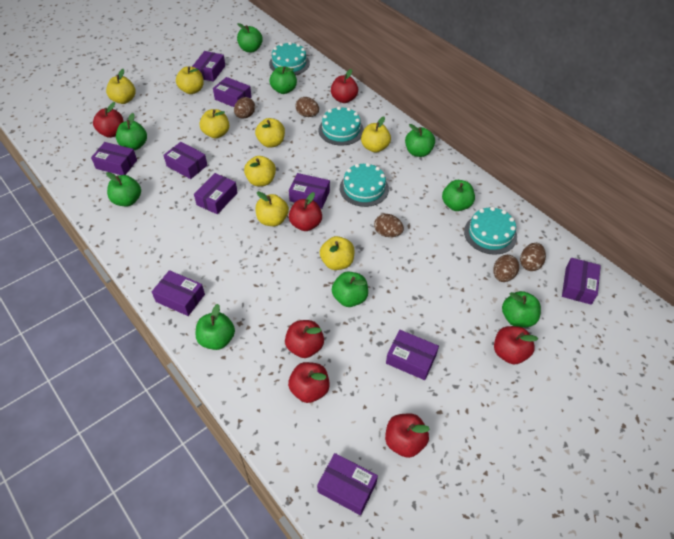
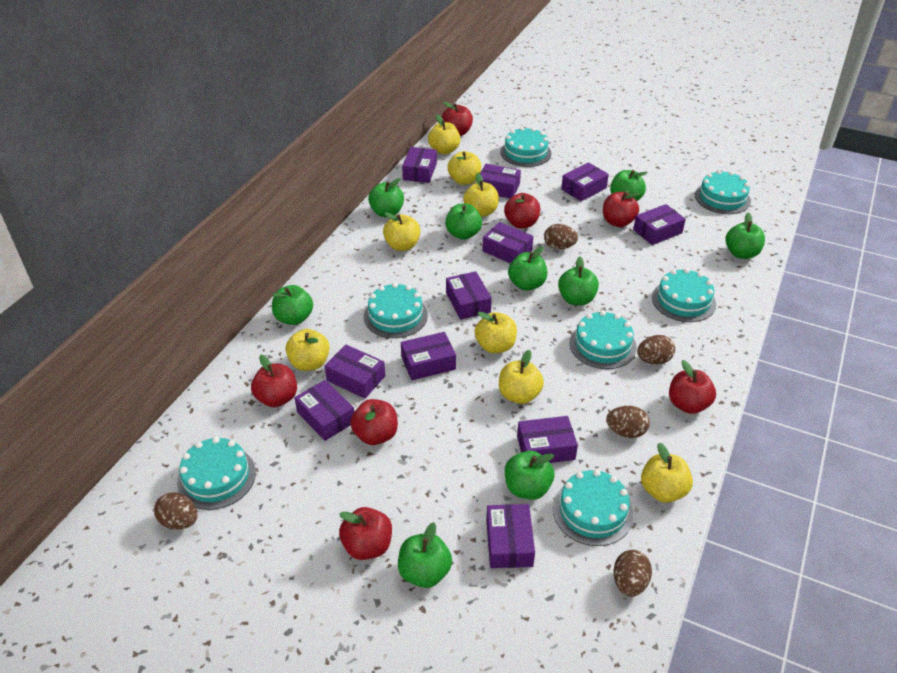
purple box: [91,142,137,175] [152,270,205,316] [164,142,207,179] [192,51,225,82] [194,173,238,214] [213,77,252,107] [289,173,330,209] [317,453,378,515] [386,330,439,380] [562,258,601,305] = 10 -> [294,380,354,441] [325,345,385,399] [401,332,456,380] [402,147,437,183] [446,271,492,320] [480,164,521,198] [482,222,533,263] [486,504,535,568] [517,416,578,463] [561,162,609,201] [633,204,686,245] = 11
turquoise cake: [269,42,310,75] [319,106,364,146] [340,163,389,207] [464,207,517,255] = 4 -> [177,437,256,510] [364,283,428,338] [500,127,552,167] [553,470,633,546] [570,311,637,369] [652,268,716,322] [695,170,751,214] = 7

